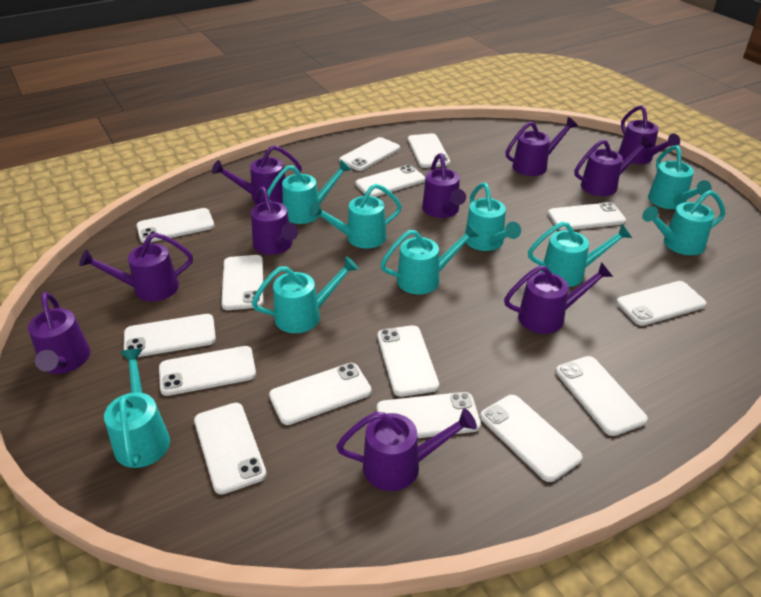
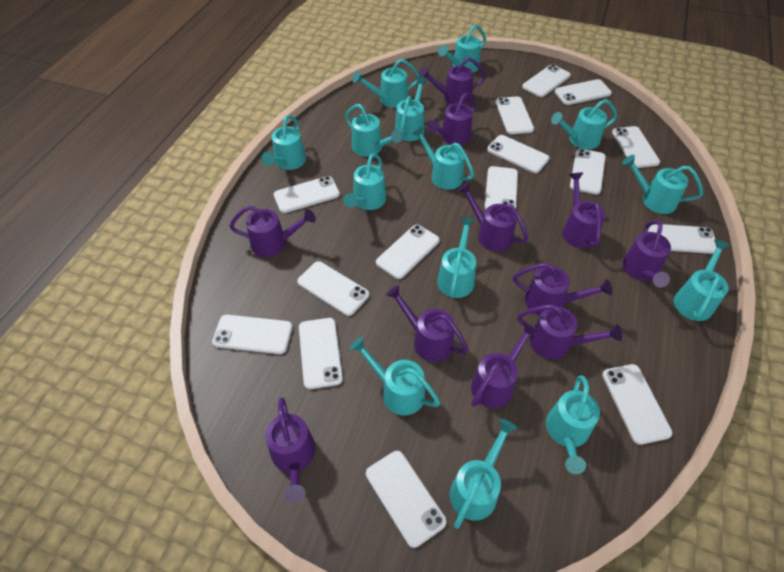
purple watering can: [28,292,90,374] [79,232,193,302] [212,145,302,204] [251,187,298,255] [336,408,477,491] [422,153,466,218] [504,262,613,334] [506,117,578,176] [575,136,653,196] [618,105,680,164] = 10 -> [229,206,316,257] [265,398,315,503] [386,285,468,362] [419,57,486,105] [427,93,476,145] [457,183,528,251] [471,322,538,408] [513,263,612,316] [518,304,622,359] [562,172,605,248] [622,220,671,287] = 11
turquoise watering can: [104,349,170,468] [252,256,359,333] [267,160,352,224] [309,184,402,248] [380,224,479,294] [465,183,521,251] [528,222,632,287] [642,190,725,255] [648,145,712,209] = 9 -> [261,115,306,170] [343,153,386,210] [345,104,402,157] [350,337,440,416] [353,59,419,108] [395,77,428,141] [412,126,474,190] [437,217,476,298] [438,25,486,73] [450,418,517,529] [546,375,600,474] [551,99,617,150] [622,155,703,214] [674,240,731,321] = 14

